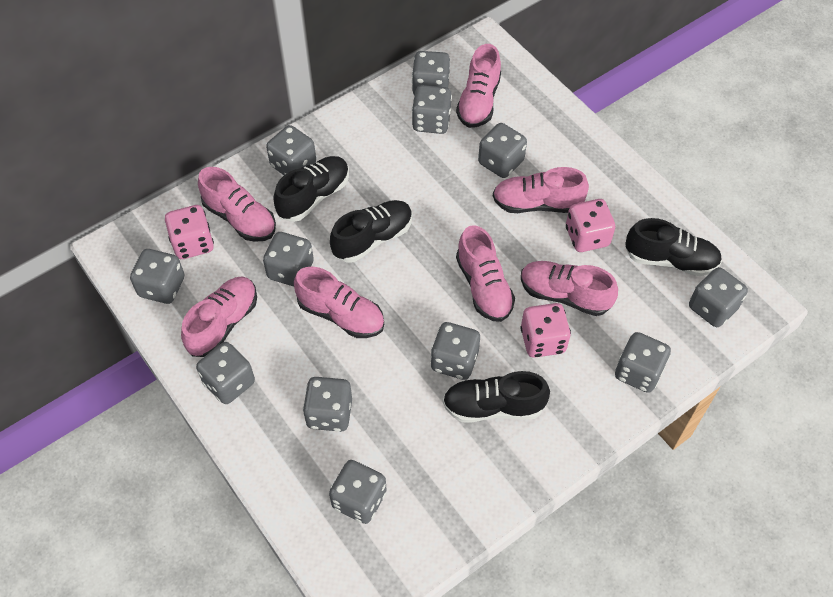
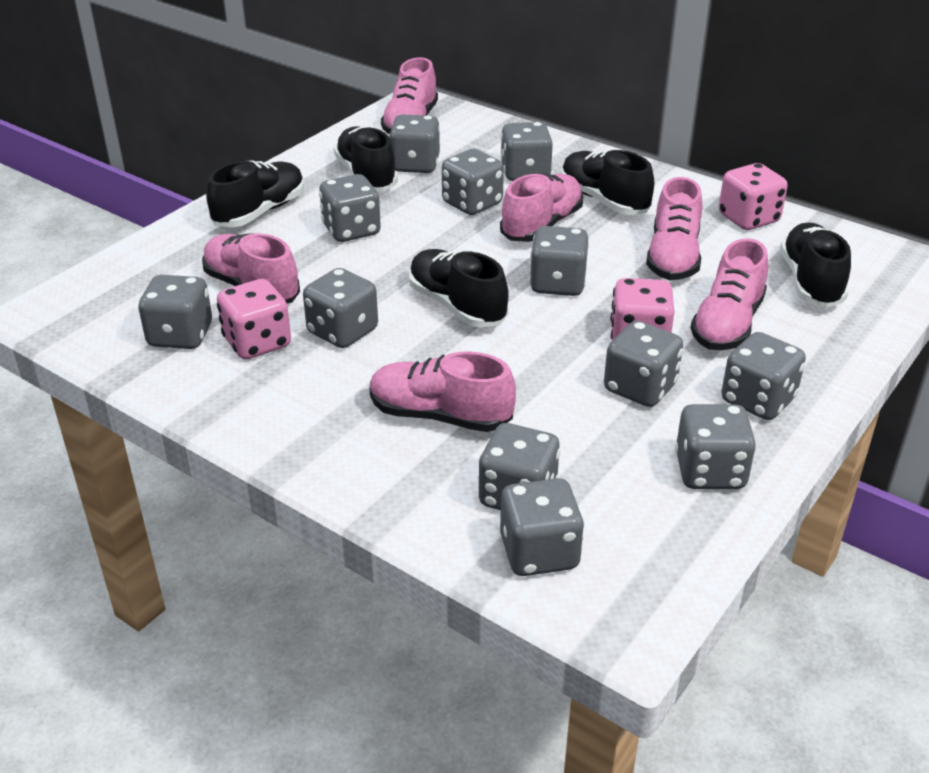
black shoe: [273,156,349,222] [330,200,413,263] [443,371,550,423] [625,218,722,276] = 4 -> [206,160,304,227] [334,126,398,191] [409,249,509,328] [561,150,654,215] [780,223,851,308] = 5
pink shoe: [181,276,257,357] [198,167,276,242] [294,267,384,338] [456,44,501,128] [456,225,515,322] [493,167,589,213] [521,261,618,316] = 7 -> [202,233,300,303] [370,352,516,432] [381,57,438,134] [500,173,583,242] [646,177,702,280] [691,238,768,350] = 6

